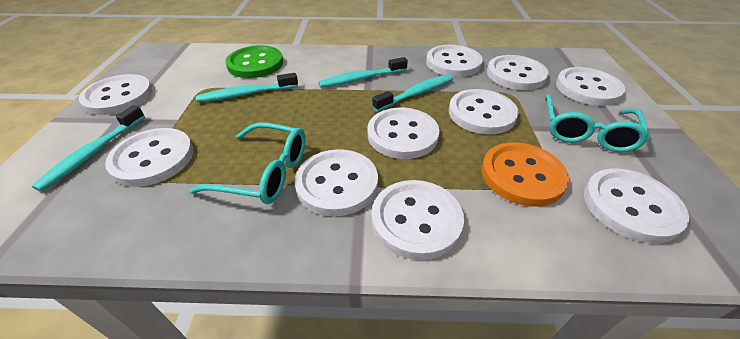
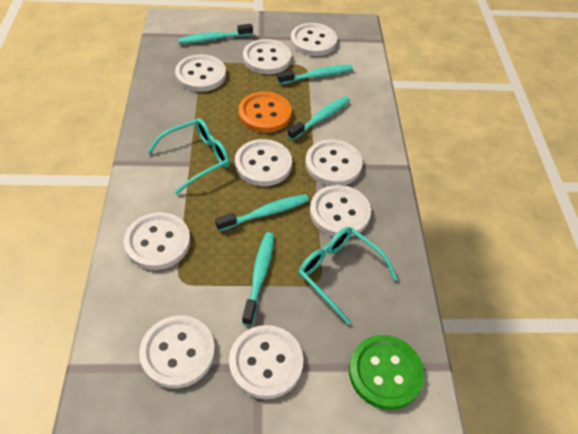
turquoise toothbrush: [32,105,145,192] [196,73,298,102] [318,57,408,88] [372,74,453,112] = 4 -> [178,24,253,44] [215,194,309,231] [242,232,274,326] [277,65,353,85] [288,96,350,141] = 5
white button: [79,74,153,115] [105,128,193,187] [295,149,378,216] [368,108,439,159] [372,180,464,260] [426,45,483,77] [449,89,519,134] [487,55,549,90] [556,67,625,106] [584,169,689,243] = 10 -> [124,212,191,270] [139,315,215,389] [175,54,226,92] [229,325,304,399] [235,139,292,186] [243,39,291,74] [291,23,337,56] [305,139,363,186] [310,185,371,237] = 9

